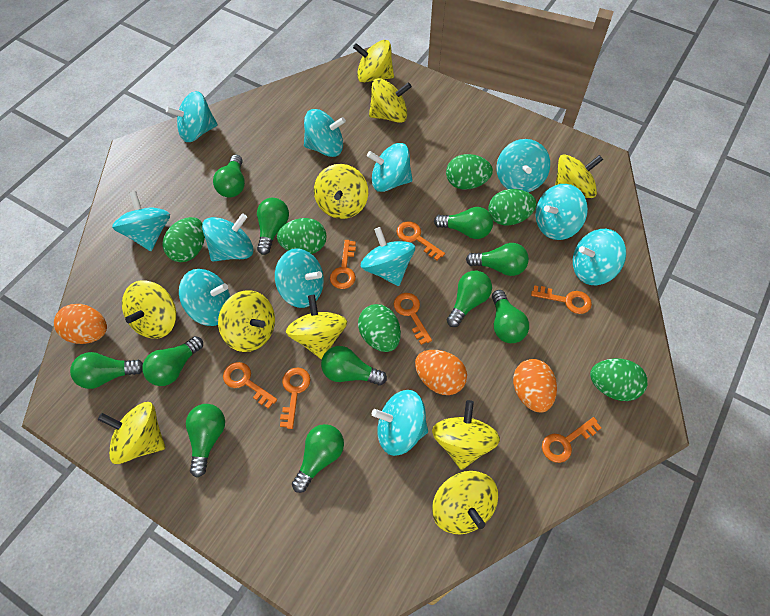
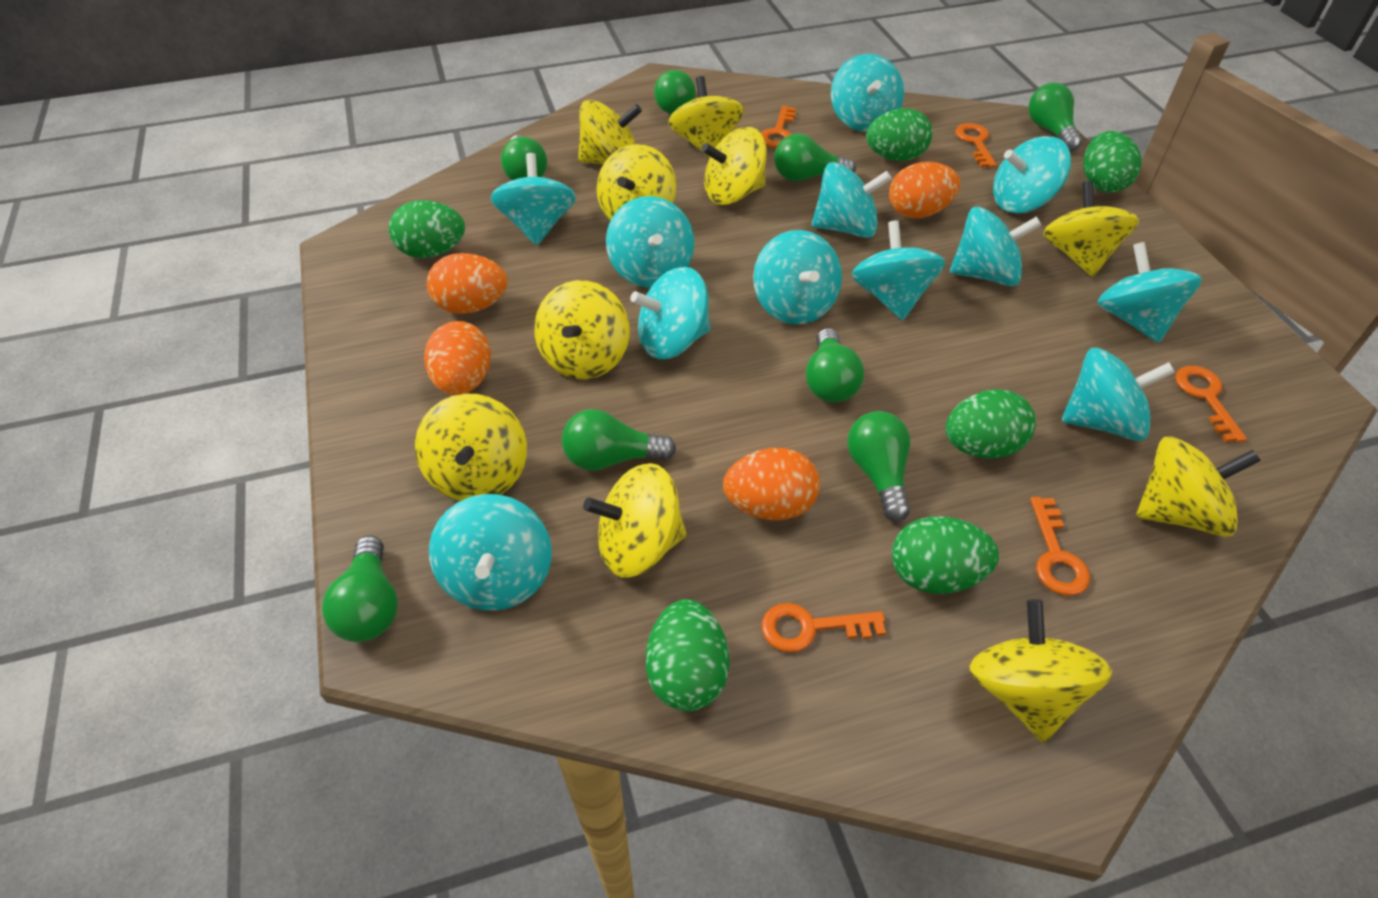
green light bulb: [70,352,143,389] [142,336,203,386] [186,404,225,478] [213,155,245,198] [257,198,289,255] [292,424,344,493] [321,346,387,385] [434,207,493,239] [447,271,492,327] [466,243,529,276] [492,290,529,343] = 11 -> [322,536,398,642] [501,135,547,180] [562,409,676,471] [654,70,696,114] [774,134,856,181] [806,328,864,402] [847,411,910,522] [1028,82,1082,151] = 8
orange egg: [54,304,107,344] [415,350,467,395] [513,359,557,413] = 3 -> [424,321,491,395] [427,253,507,314] [723,448,820,520] [889,162,960,218] = 4
orange key: [223,362,277,409] [280,368,310,429] [330,240,356,289] [394,293,432,345] [396,222,445,260] [531,285,592,314] [542,417,601,463] = 7 -> [761,106,796,148] [762,603,886,653] [955,123,997,168] [1030,497,1090,596] [1175,366,1247,442] = 5

